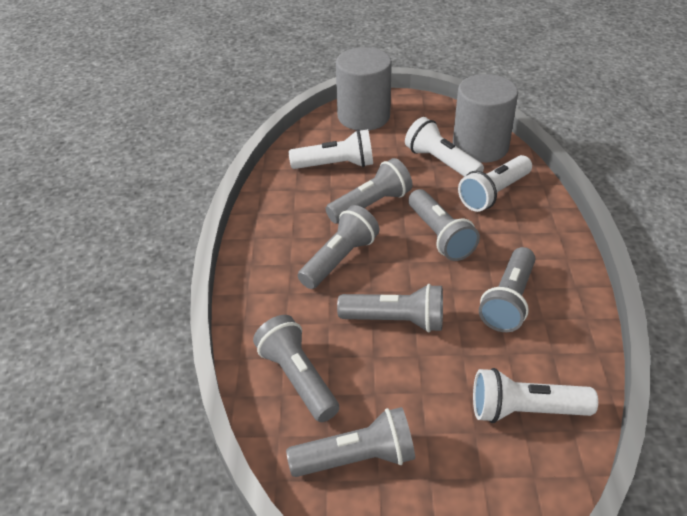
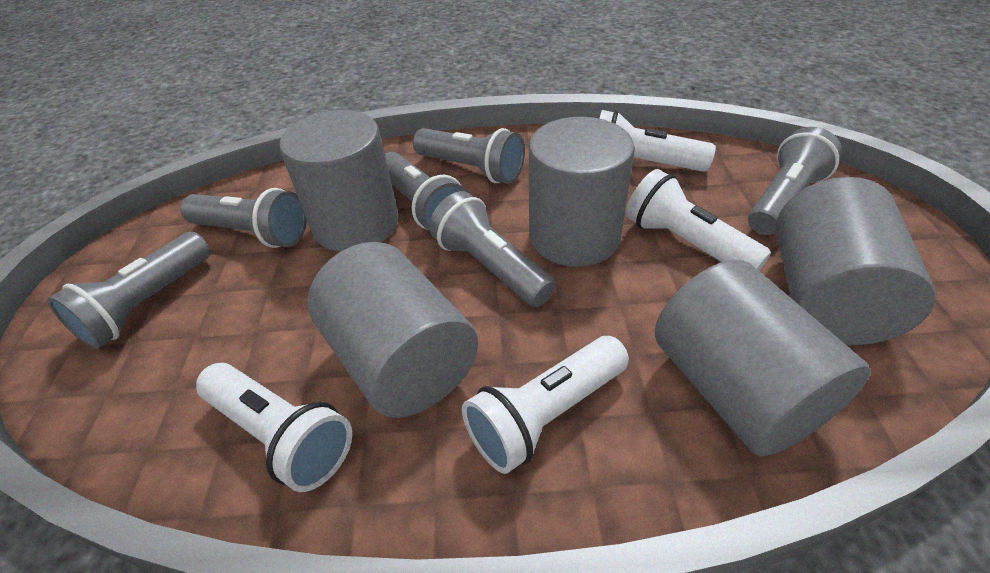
grey cylinder: [336,47,392,131] [453,74,518,163] = 2 -> [279,110,398,252] [307,242,478,418] [529,117,635,267] [655,260,871,457] [776,177,936,345] = 5
grey flashlight: [253,315,339,422] [286,407,415,477] [298,205,379,289] [326,158,412,223] [337,284,443,332] [408,189,480,261] [479,247,535,332] = 7 -> [47,232,211,349] [180,188,307,248] [385,152,467,231] [413,128,525,184] [429,191,556,307] [748,127,842,235] = 6

